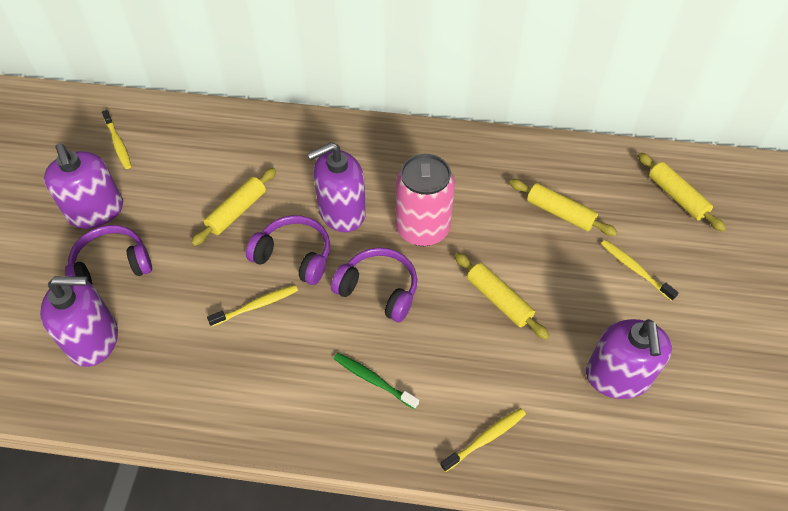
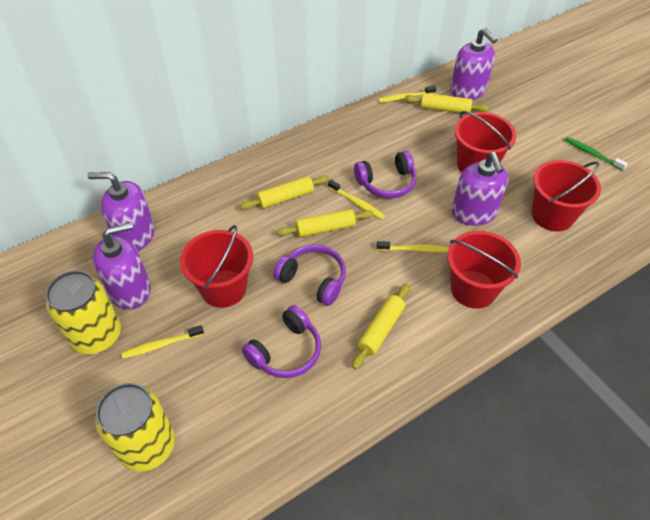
pink can: [396,154,455,246] = 1 -> none = 0
red bucket: none = 0 -> [180,225,253,308] [447,231,521,309] [454,111,517,173] [532,160,601,232] = 4
yellow can: none = 0 -> [46,270,121,354] [95,383,175,472] = 2

